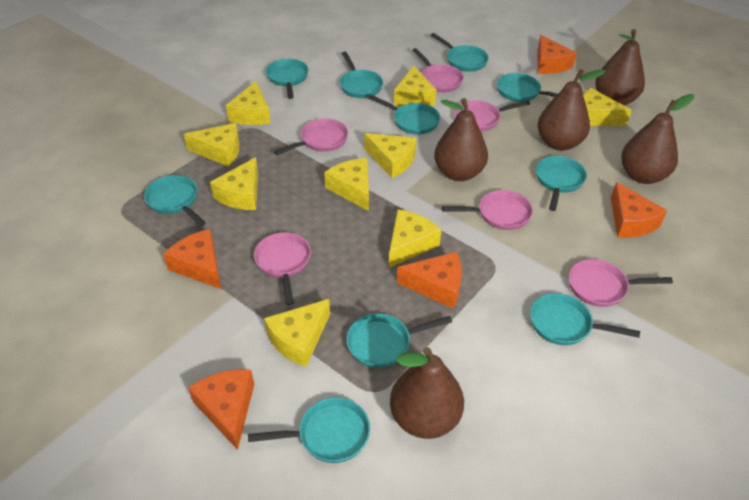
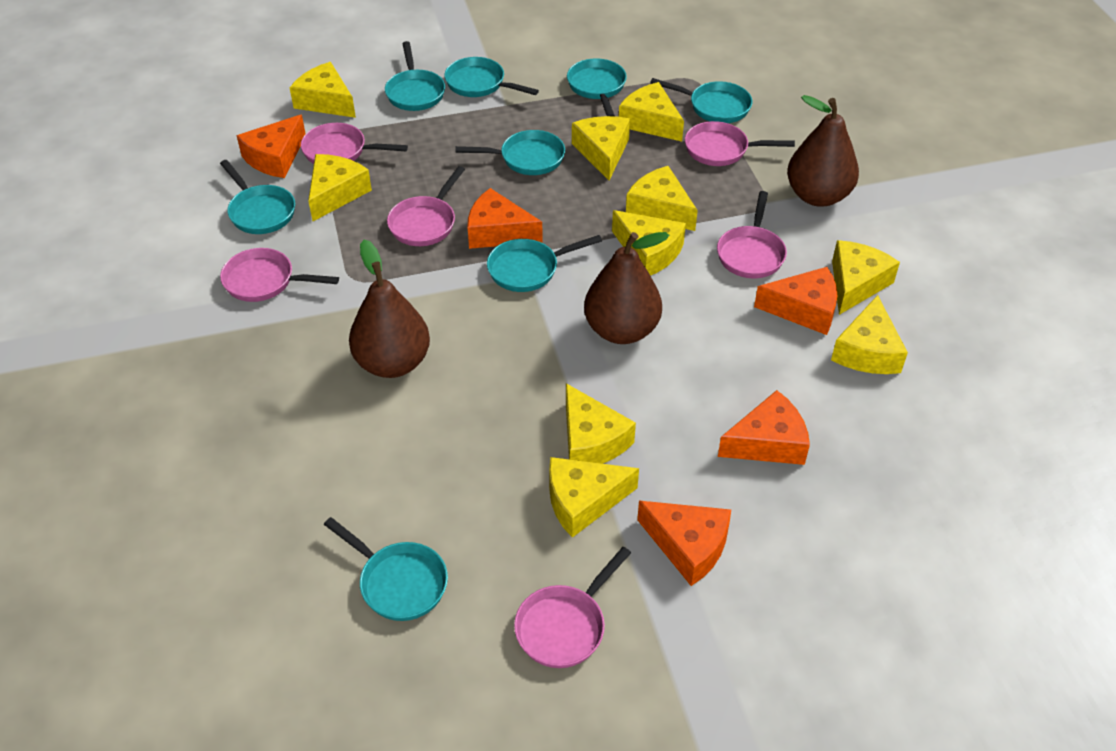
brown pear: [390,347,464,439] [434,98,488,181] [537,69,606,151] [595,29,645,105] [621,94,694,184] = 5 -> [349,240,430,378] [584,232,670,344] [787,95,859,207] = 3
turquoise pan: [144,175,206,227] [248,397,370,463] [266,59,309,99] [340,52,383,98] [347,314,452,368] [368,95,440,134] [431,33,489,72] [497,73,557,102] [530,293,640,345] [536,156,587,211] = 10 -> [220,160,295,234] [324,517,448,621] [385,41,445,111] [444,57,539,97] [455,130,565,175] [487,235,602,292] [567,58,627,117] [650,78,752,123] = 8
yellow cheese: [184,123,240,167] [210,157,258,210] [226,81,270,125] [264,299,330,367] [324,158,369,211] [364,133,417,178] [389,209,441,268] [394,66,436,106] [583,88,632,126] = 9 -> [290,62,356,118] [308,154,372,221] [549,457,639,538] [566,383,636,464] [572,116,630,180] [612,210,686,276] [619,82,684,142] [626,166,698,231] [831,295,908,374] [832,240,900,315] = 10

